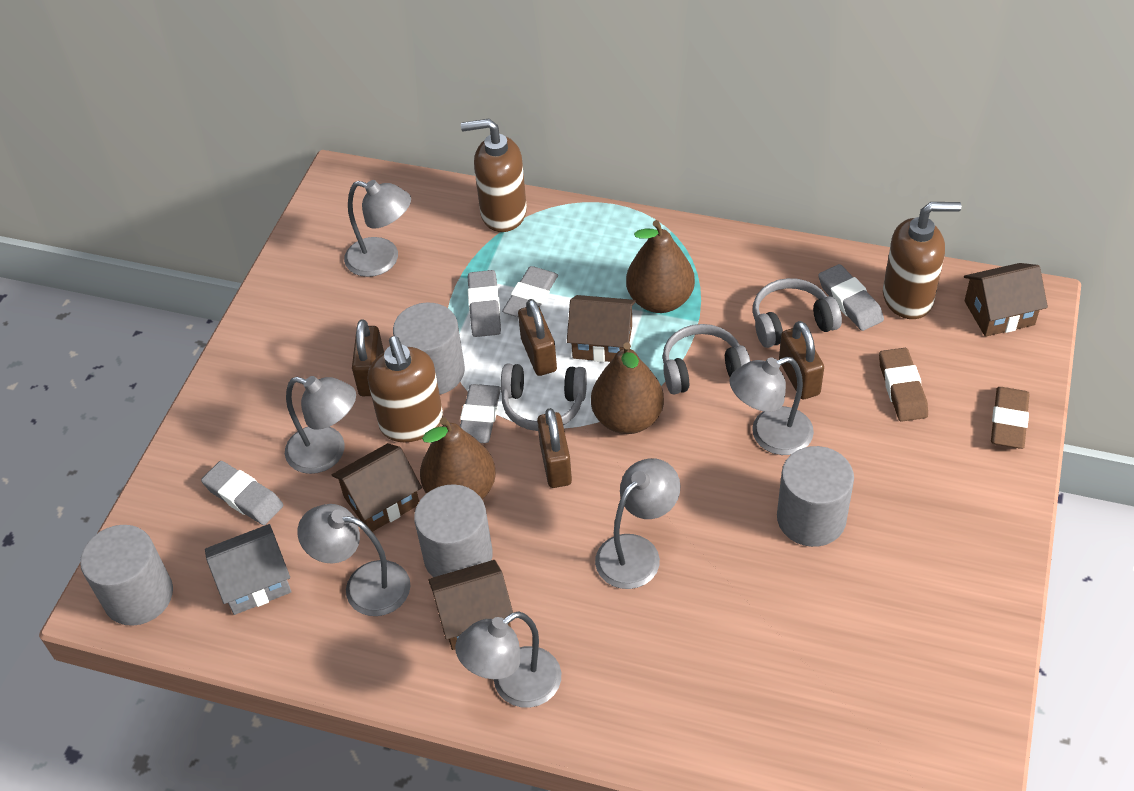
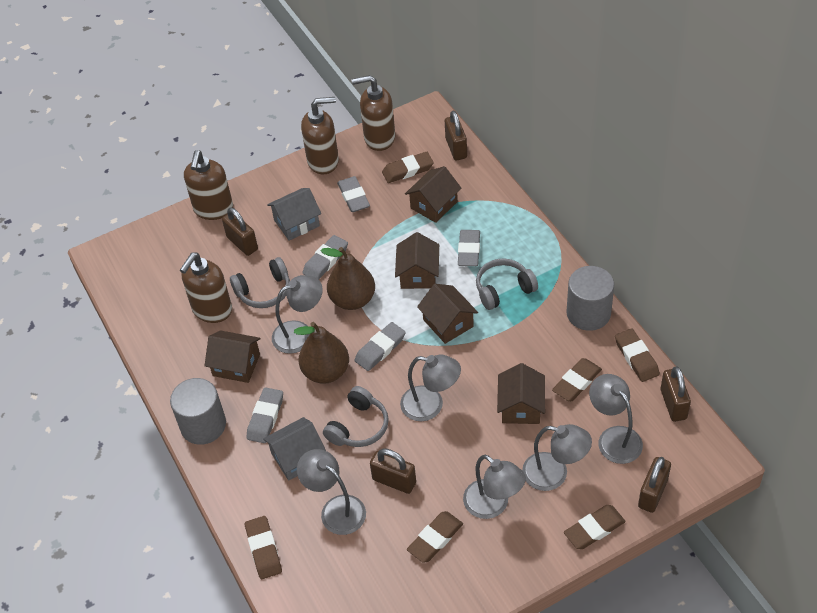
brown eraser: [879,348,928,422] [991,387,1030,449] = 2 -> [245,516,282,579] [382,152,434,183] [407,511,463,563] [552,358,602,401] [564,505,626,549] [615,328,660,382] = 6
brown house: [332,443,422,532] [428,560,513,650] [567,295,636,362] [964,263,1048,337] = 4 -> [205,330,261,383] [395,232,439,289] [405,166,462,223] [417,284,478,344] [497,363,545,424] = 5
brown padlock: [352,319,384,396] [518,299,557,376] [537,408,572,488] [779,321,824,399] = 4 -> [222,207,258,256] [370,449,416,494] [445,111,467,161] [638,457,671,513] [661,366,691,422] = 5
brown pear: [420,417,496,499] [591,342,664,434] [626,220,695,313] = 3 -> [294,322,349,384] [321,247,375,310] = 2
brown soap dispenser: [368,336,443,442] [461,119,527,232] [883,202,961,319] = 3 -> [180,253,232,323] [184,150,233,220] [301,97,339,175] [351,75,395,151] = 4
grey cylinder: [80,525,173,626] [393,302,465,395] [414,484,493,577] [777,446,854,547] = 4 -> [170,378,226,445] [567,266,614,331] = 2
grey house: [205,524,291,615] = 1 -> [263,417,326,481] [267,188,321,241] = 2

